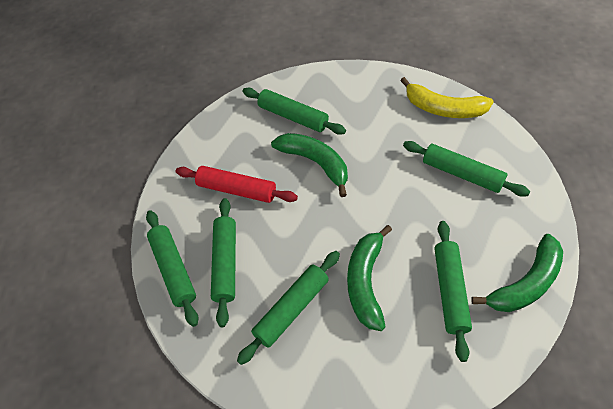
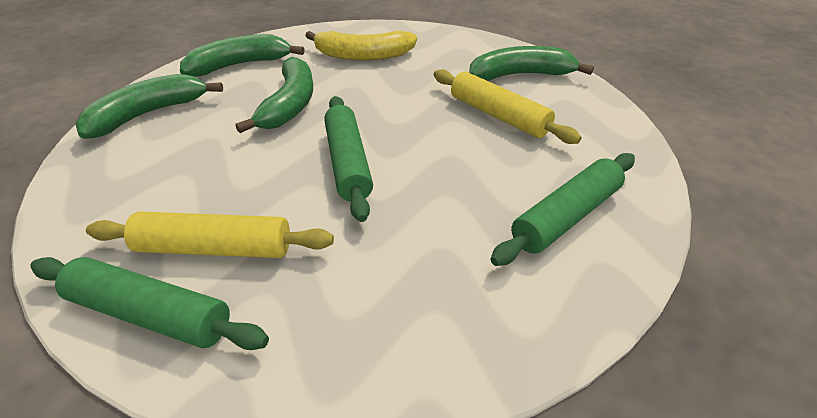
green banana: [271,133,348,197] [347,225,392,331] [471,234,563,312] = 3 -> [75,74,223,139] [180,34,305,77] [235,57,313,133] [469,46,594,81] = 4
green rolling pin: [146,210,198,327] [211,198,236,327] [237,251,340,365] [243,88,346,135] [403,141,530,197] [434,221,472,362] = 6 -> [31,257,269,350] [324,96,373,222] [490,153,635,266] = 3
red rolling pin: [176,166,298,203] = 1 -> none = 0
yellow rolling pin: none = 0 -> [86,212,334,258] [434,69,581,144] = 2

